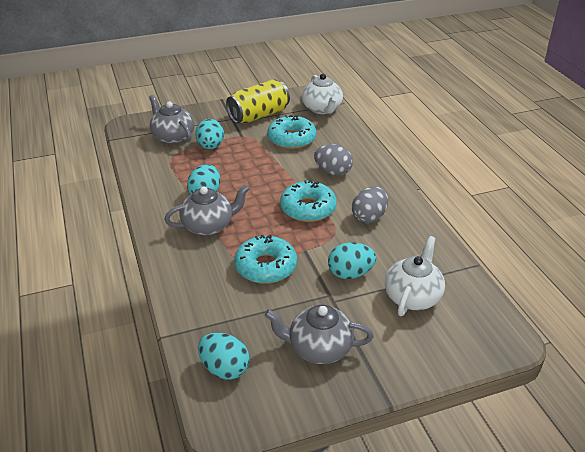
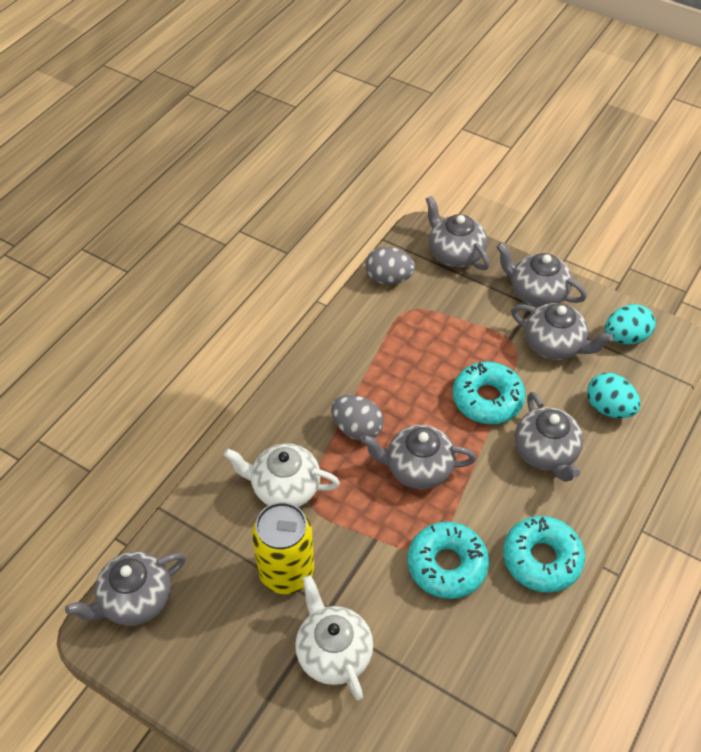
grey teapot: [149,95,194,144] [164,185,249,236] [265,305,374,364] = 3 -> [65,552,186,626] [361,425,476,489] [426,196,490,270] [497,243,587,307] [511,303,613,360] [515,392,583,482] = 6
turquoise egg: [187,164,220,195] [195,119,224,149] [198,333,250,380] [328,243,376,279] = 4 -> [587,373,640,418] [605,304,656,344] = 2

